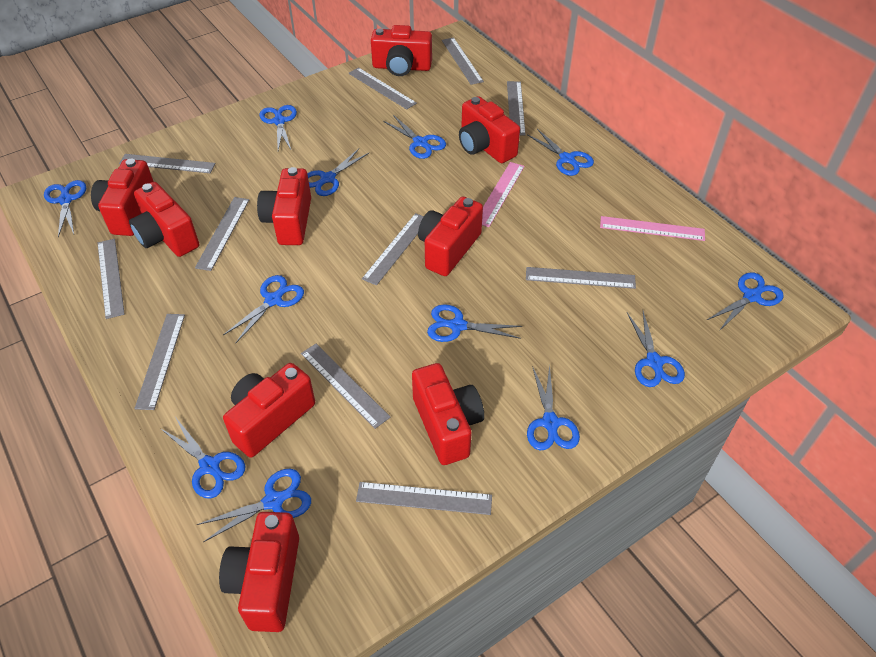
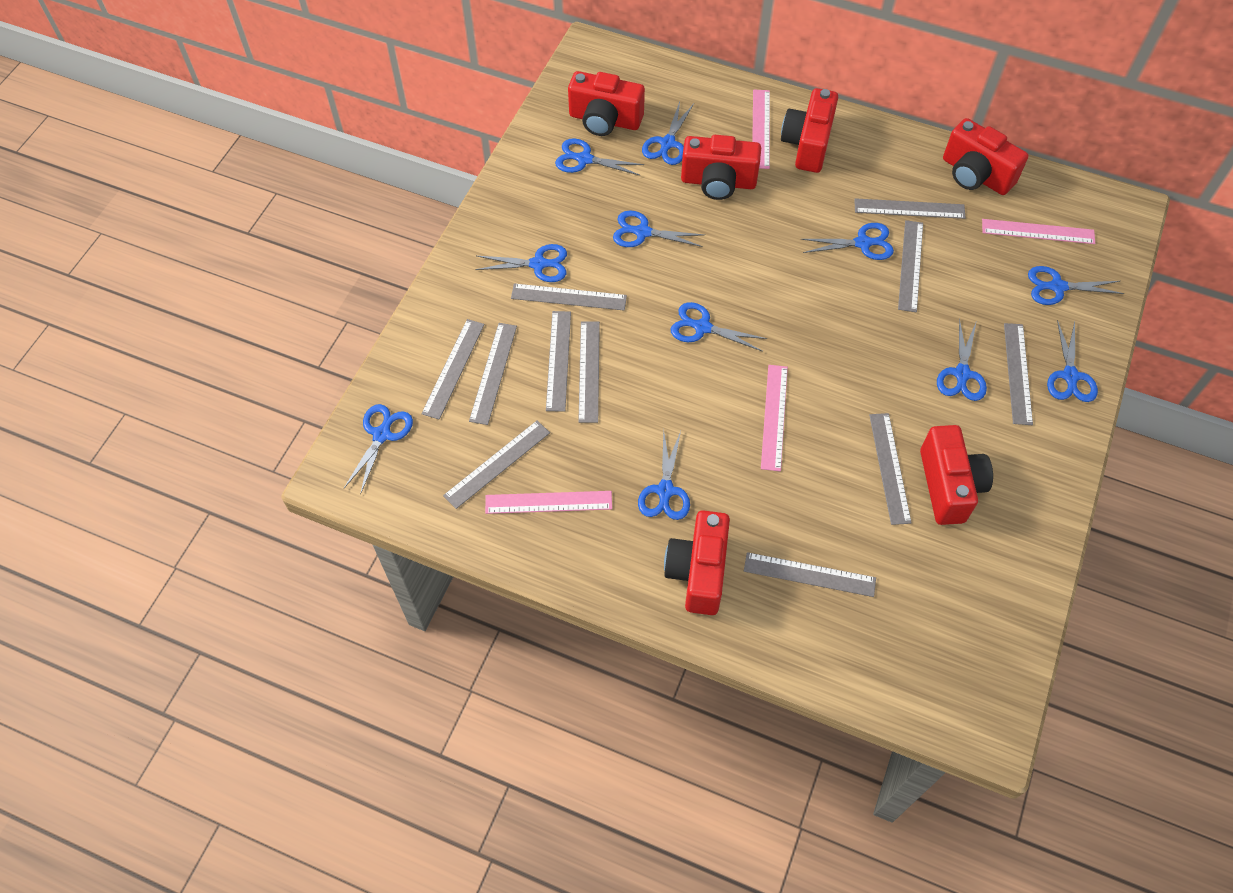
blue scissors: [44,180,86,237] [160,418,245,498] [197,469,311,542] [223,275,304,343] [260,105,297,150] [307,149,369,196] [383,115,446,159] [427,304,522,342] [527,129,594,176] [527,365,580,450] [627,311,685,387] [707,272,784,331] = 12 -> [344,404,413,495] [475,244,567,282] [555,138,644,175] [613,210,704,247] [638,429,690,520] [642,102,694,165] [671,302,767,352] [801,223,894,260] [937,318,987,401] [1028,266,1124,305] [1047,320,1098,402] = 11
pink ruler: [482,162,525,227] [600,216,705,241] = 2 -> [485,491,612,514] [752,90,770,169] [761,365,788,471] [982,219,1095,244] = 4
red camera: [91,159,154,236] [129,182,199,257] [219,512,299,632] [223,363,315,458] [257,167,311,245] [371,25,432,76] [412,363,484,465] [418,197,483,276] [459,96,520,163] = 9 -> [568,71,645,136] [664,510,730,615] [681,135,761,200] [781,88,838,173] [920,425,993,525] [943,118,1029,195] = 6

